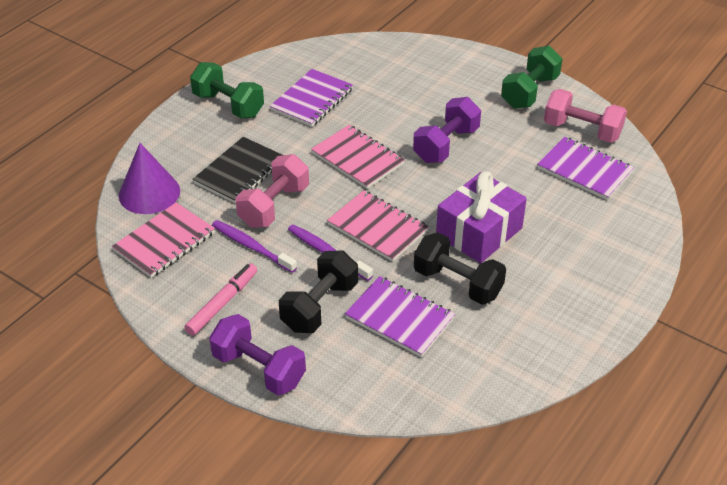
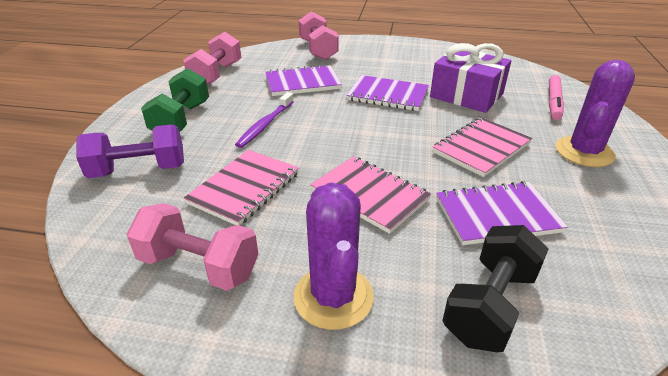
black dumbbell: [279,251,358,333] [414,232,506,305] = 2 -> [442,225,549,352] = 1
black notebook: [193,137,282,204] = 1 -> none = 0
green dumbbell: [190,62,264,118] [501,46,563,109] = 2 -> [141,68,209,131] = 1
pink dumbbell: [236,154,309,228] [544,89,627,143] = 2 -> [127,203,259,291] [183,32,241,85] [299,11,339,60] = 3
purple cactus: none = 0 -> [294,182,374,330] [556,60,635,167] = 2
purple cone: [119,143,180,214] = 1 -> none = 0
purple dumbbell: [209,314,306,395] [413,97,481,163] = 2 -> [76,125,184,178] = 1
purple toothbrush: [212,220,297,273] [288,225,373,281] = 2 -> [235,92,294,148] = 1

